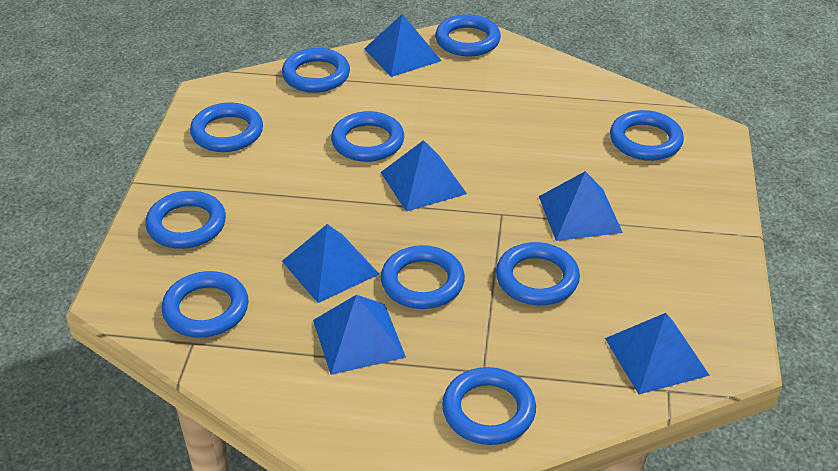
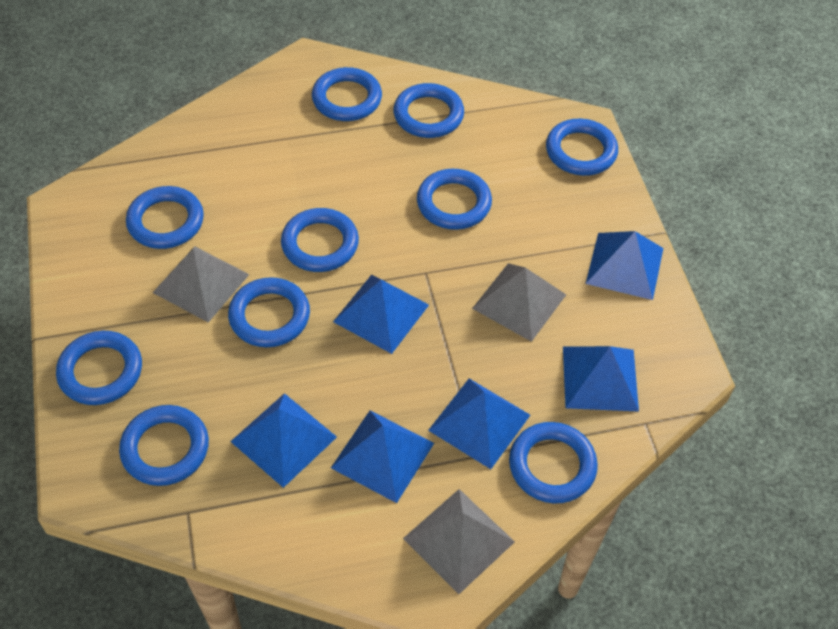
grey pyramid: none = 0 -> [153,246,250,323] [403,489,515,594] [472,263,566,342] = 3

